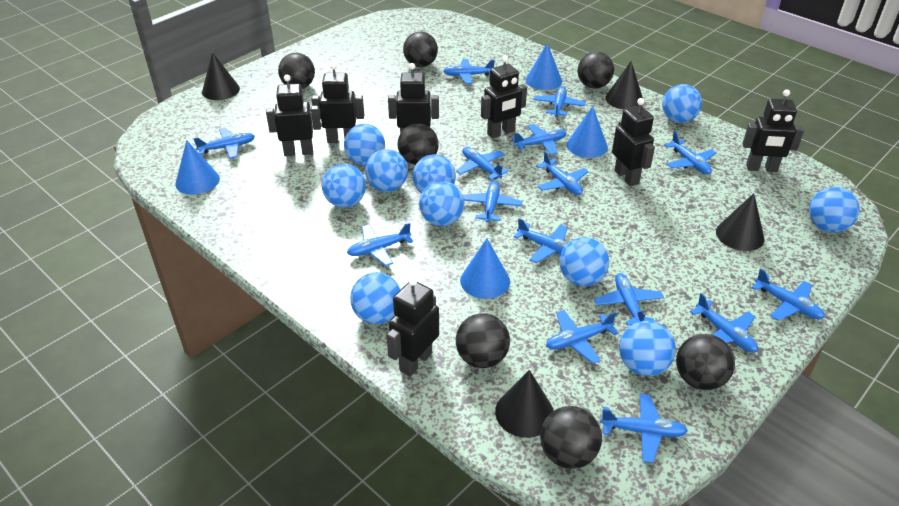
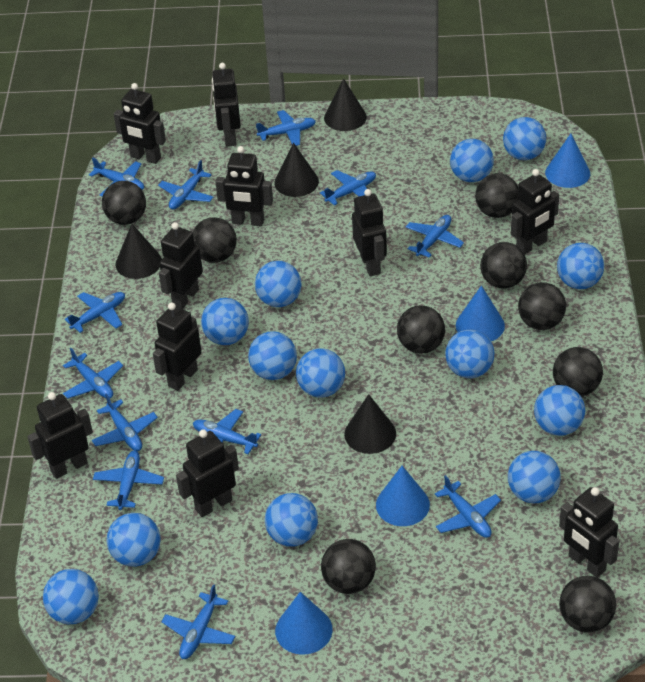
black ball: [278,53,315,89] [397,123,439,165] [403,32,438,67] [456,313,510,368] [540,406,602,469] [578,52,614,89] [676,334,735,390] = 7 -> [102,181,146,225] [193,217,237,263] [321,539,376,594] [397,305,445,354] [475,173,519,218] [480,242,527,289] [518,282,566,330] [553,347,603,396] [559,576,616,633] = 9
black robot: [266,75,321,156] [312,63,364,143] [386,276,439,377] [388,63,439,133] [481,56,527,138] [612,98,655,186] [742,89,804,172] = 7 -> [27,392,93,479] [114,83,166,164] [153,302,202,391] [159,222,203,309] [176,429,239,517] [212,63,241,147] [215,146,273,226] [352,189,387,276] [511,169,559,255] [559,487,619,578] = 10
blue ball: [322,164,366,208] [344,124,385,165] [350,272,401,324] [365,149,408,192] [412,154,456,194] [419,181,464,226] [559,237,609,286] [619,321,676,376] [662,84,702,123] [809,187,860,233] = 10 -> [43,569,99,625] [107,513,161,567] [201,298,249,345] [248,331,297,380] [255,261,301,307] [265,493,318,547] [296,348,345,398] [445,329,494,378] [450,139,494,182] [503,117,546,160] [508,451,561,503] [534,385,585,436] [557,243,604,289] = 13
blue plane: [193,128,255,159] [347,222,413,266] [443,59,495,84] [456,147,509,180] [463,181,522,223] [512,124,566,155] [513,218,568,263] [534,86,586,117] [536,151,589,195] [546,310,619,364] [594,273,664,326] [600,394,688,463] [664,131,716,174] [690,293,758,352] [752,268,825,321] = 15 -> [63,348,123,399] [65,292,125,333] [89,157,144,197] [92,393,158,451] [93,450,164,510] [158,160,214,210] [161,584,236,659] [193,409,261,454] [256,110,316,146] [320,170,376,206] [406,215,464,258] [435,475,501,538] = 12

